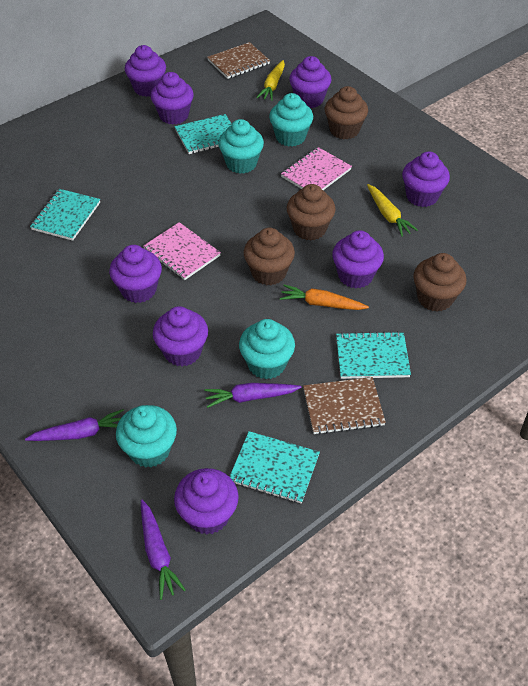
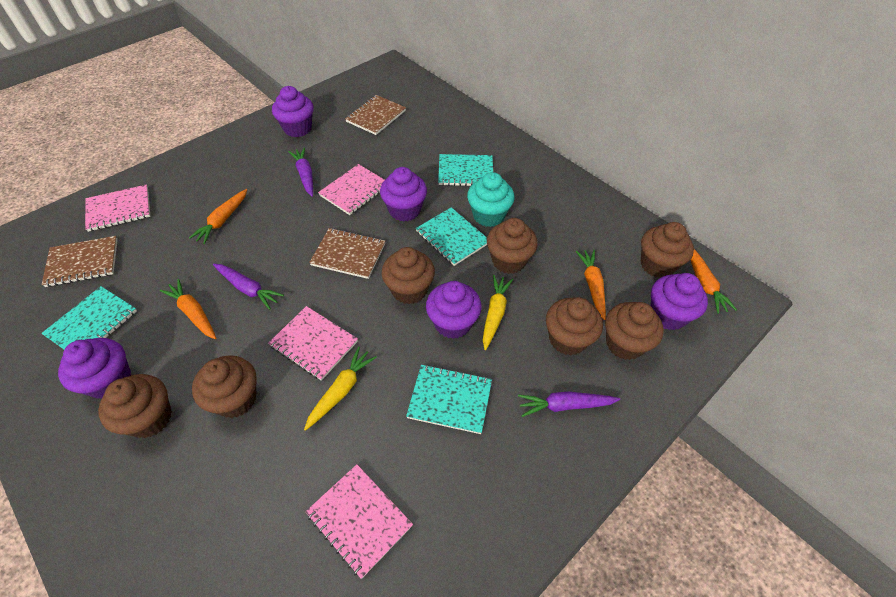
brown cupcake: [244,228,295,285] [287,184,336,241] [325,86,368,139] [413,253,466,312] = 4 -> [98,374,172,438] [192,355,257,418] [381,247,435,304] [487,218,538,274] [546,297,603,355] [605,302,664,360] [641,222,694,278] = 7
brown notebook: [207,42,270,79] [303,377,386,435] = 2 -> [42,236,118,287] [309,228,385,279] [345,95,406,135] = 3
orange carrot: [280,284,369,310] = 1 -> [160,279,216,339] [189,189,247,244] [576,250,606,320] [691,249,737,314] = 4
pink notebook: [143,222,221,280] [281,147,352,190] = 2 -> [85,185,150,232] [268,306,358,381] [305,464,413,579] [318,164,384,215] = 4
purple cupcake: [109,245,162,303] [125,45,166,97] [151,72,194,125] [153,306,208,366] [174,468,239,535] [289,56,331,108] [332,230,384,288] [402,152,450,207] = 8 -> [58,338,131,399] [272,86,314,137] [380,167,427,222] [426,281,482,339] [651,273,708,330] = 5
turquoise cupcake: [116,405,177,468] [218,119,264,174] [239,319,295,379] [269,93,313,147] = 4 -> [467,172,515,227] = 1

